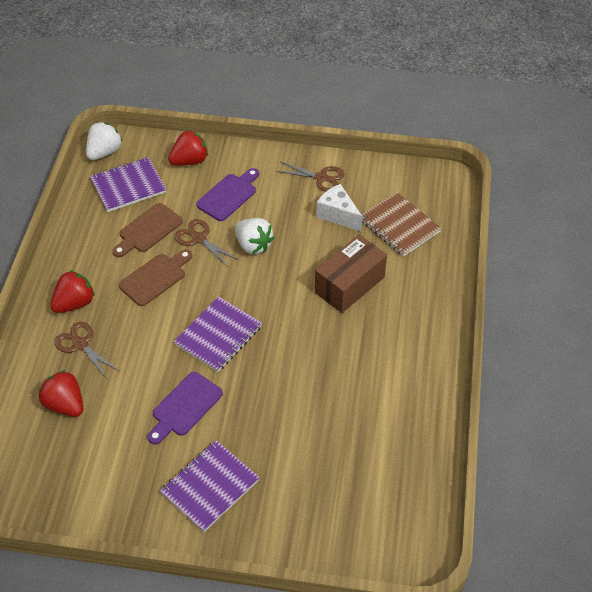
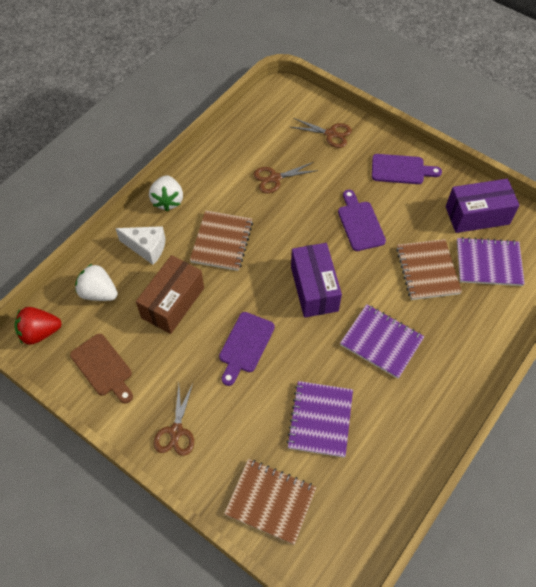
brown cutting board: [112,203,183,257] [119,249,193,306] = 2 -> [70,334,133,403] = 1
brown notebook: [362,192,442,256] = 1 -> [190,210,253,271] [224,459,316,545] [396,239,462,300] = 3
purple box: none = 0 -> [291,243,342,318] [446,179,520,233] = 2
purple cutting board: [147,372,223,445] [196,168,259,221] = 2 -> [219,312,275,386] [338,190,386,251] [372,154,442,184] = 3
red strawberry: [39,370,83,417] [50,270,95,313] [168,130,208,166] = 3 -> [15,307,62,345] = 1

